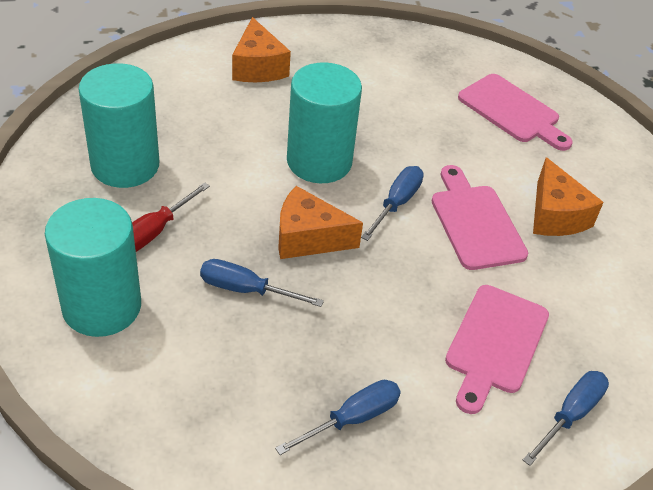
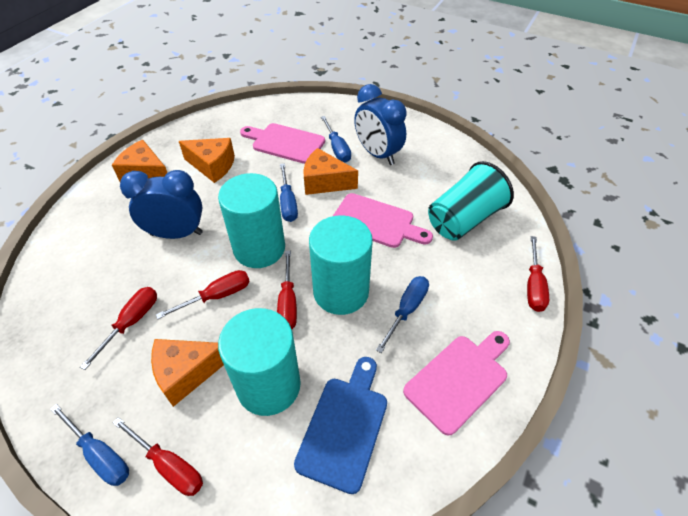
blue clock: none = 0 -> [120,170,203,239] [354,84,407,165] = 2
blue cutting board: none = 0 -> [294,357,387,494] = 1
orange cheese: [232,17,291,82] [278,186,363,259] [533,157,604,236] = 3 -> [112,140,167,182] [151,339,224,407] [179,138,235,183] [303,148,358,195] = 4
red screwdriver: [132,182,210,252] = 1 -> [80,287,157,370] [113,417,203,496] [156,270,250,319] [277,251,297,329] [527,236,549,312] = 5
turquoise cup: none = 0 -> [428,161,514,241] = 1

